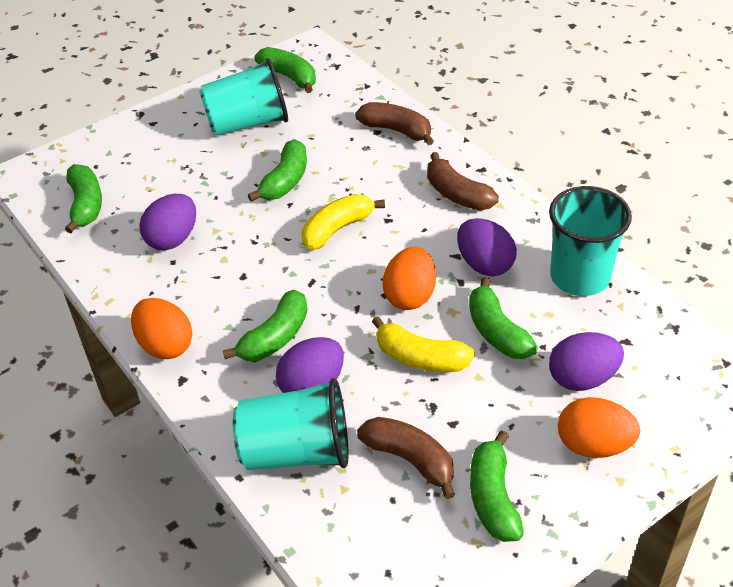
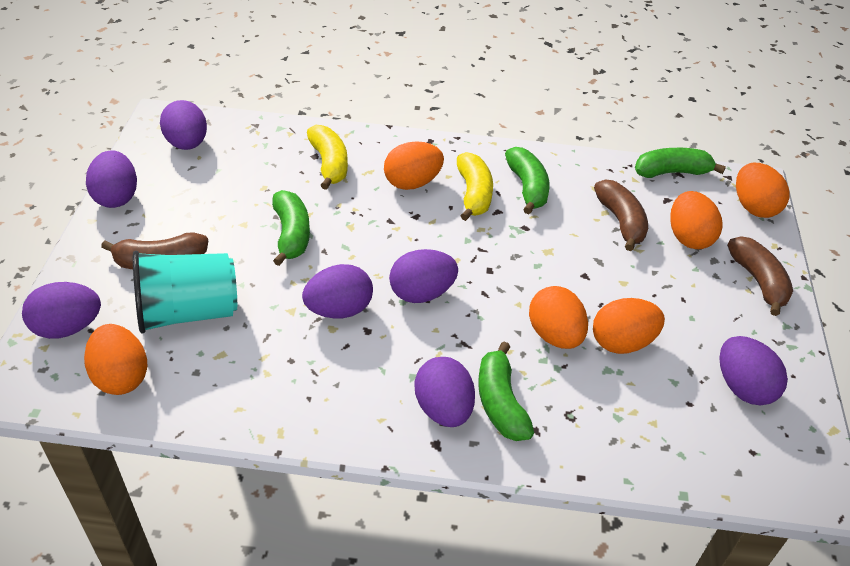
green banana: [65,164,102,233] [223,290,308,361] [248,139,307,202] [255,47,316,93] [469,277,538,359] [470,431,523,542] = 6 -> [272,190,310,266] [478,342,534,441] [505,147,550,214] [635,148,726,178] = 4
orange egg: [131,298,192,359] [383,247,436,310] [558,397,640,458] = 3 -> [84,324,148,395] [384,141,444,190] [529,286,588,349] [593,298,665,354] [670,191,723,249] [736,163,790,218] = 6
purple egg: [139,194,196,250] [276,337,344,393] [457,218,517,276] [549,332,624,391] = 4 -> [22,282,101,339] [86,150,137,208] [160,100,207,150] [302,264,373,319] [389,249,458,303] [415,357,475,427] [719,336,788,406] = 7
turquoise cup: [199,58,288,135] [233,378,348,470] [549,186,632,296] = 3 -> [133,251,237,334] = 1

